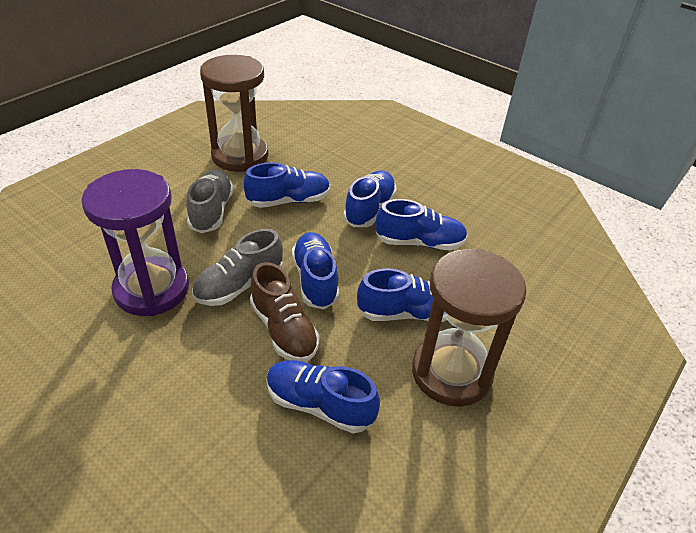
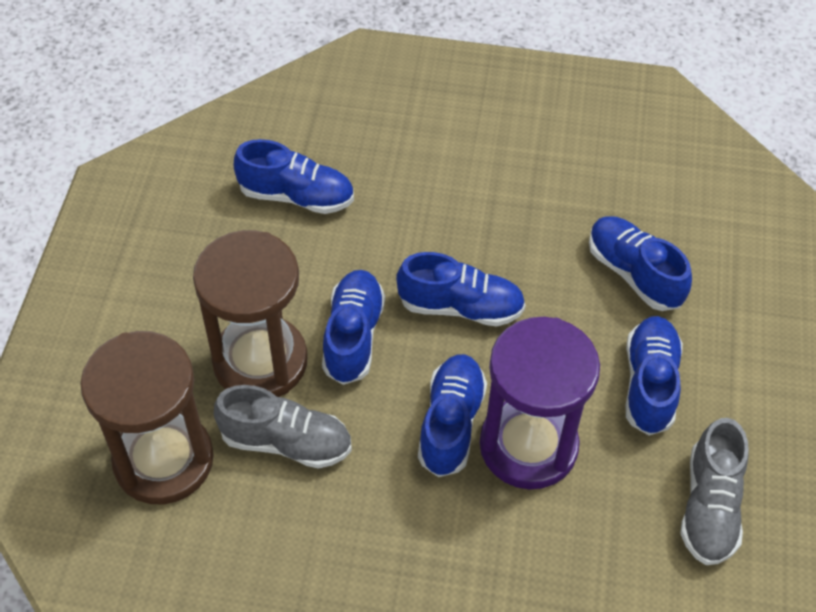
brown shoe: [250,262,320,362] = 1 -> none = 0

